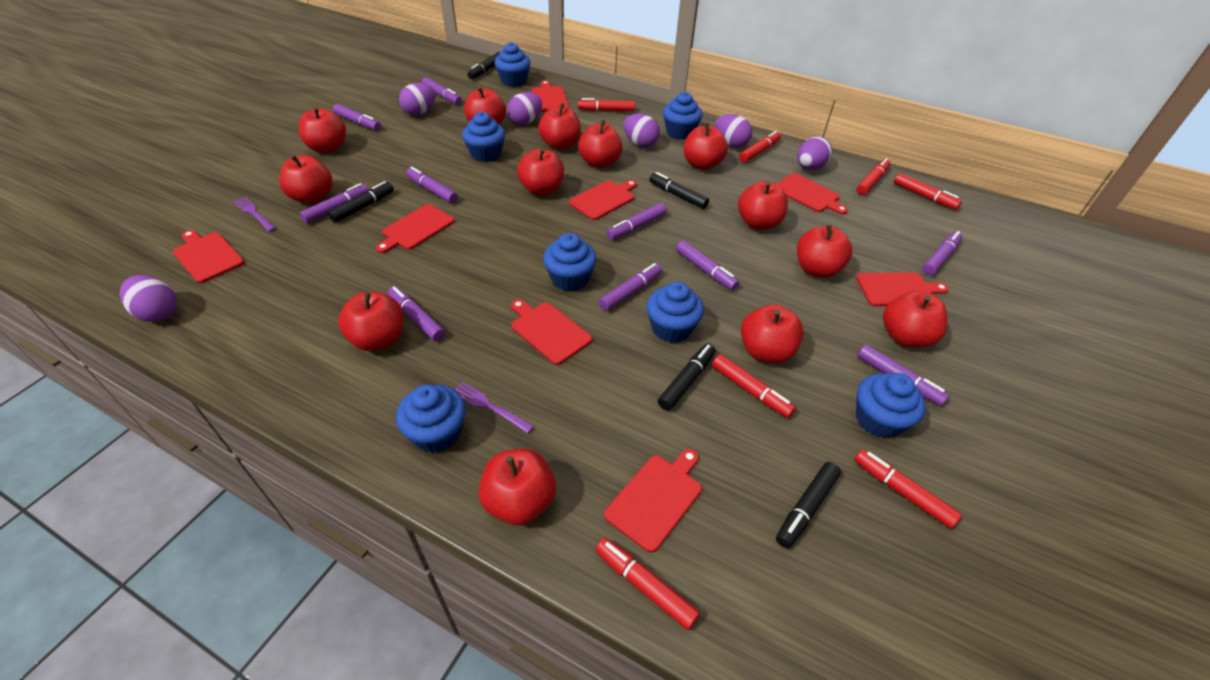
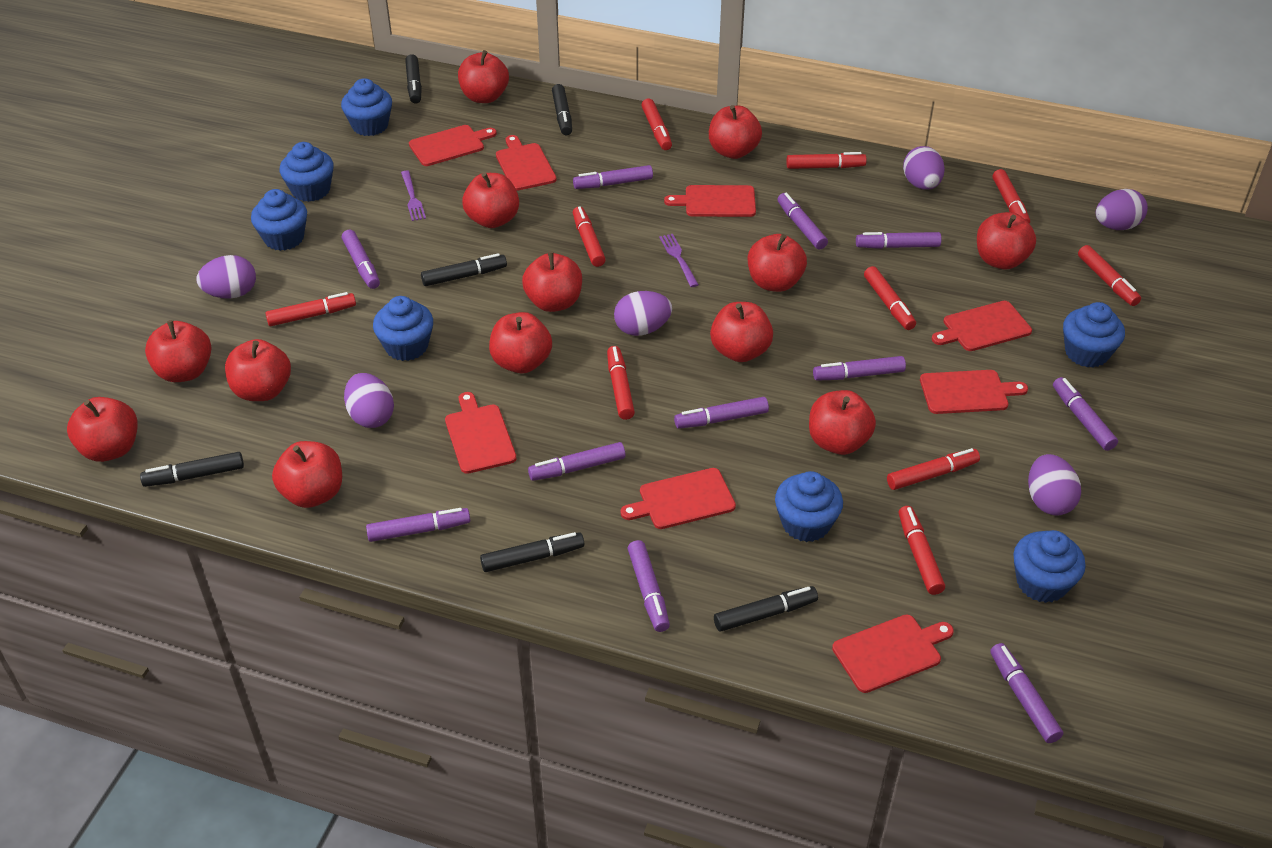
black marker: [328,181,394,223] [467,52,500,79] [649,172,709,209] [658,344,716,411] [776,462,841,548] = 5 -> [140,452,244,487] [405,54,422,104] [421,253,507,286] [480,532,584,572] [552,84,572,135] [714,586,818,632] = 6
purple marker: [300,183,369,223] [333,104,381,131] [388,286,445,341] [406,167,458,204] [422,77,462,105] [599,263,662,311] [607,203,667,240] [676,241,739,290] [857,345,949,406] [922,231,963,275] = 10 -> [342,230,380,289] [366,508,470,542] [528,442,626,481] [573,165,653,189] [627,540,670,632] [674,397,769,429] [778,193,828,250] [813,356,906,381] [856,232,942,249] [990,643,1063,743] [1053,377,1118,451] = 11
red marker: [578,98,635,111] [595,538,700,630] [712,354,796,418] [739,131,781,163] [854,449,962,528] [856,158,891,195] [894,173,962,210] = 7 -> [265,292,356,326] [573,207,606,267] [607,346,635,420] [641,98,672,150] [786,152,867,169] [864,266,916,330] [887,448,980,490] [899,506,945,595] [993,169,1030,224] [1078,245,1141,306] = 10

